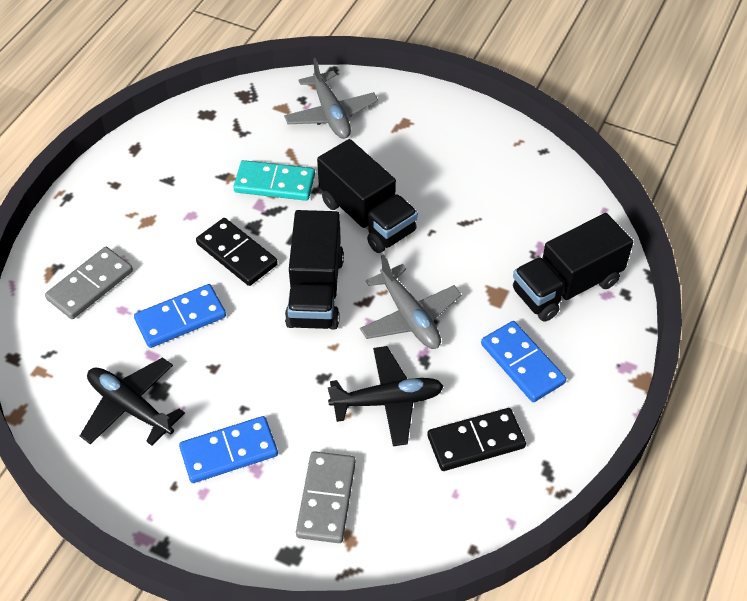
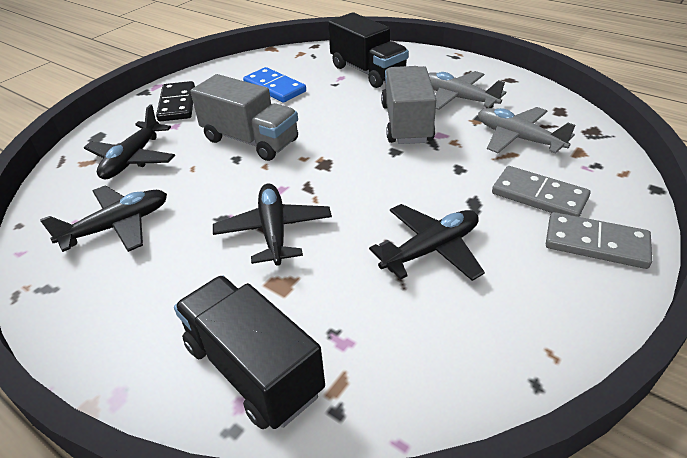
black domino: [196,218,278,286] [427,408,526,471] = 2 -> [156,81,195,122] = 1
black plane: [80,357,185,446] [328,346,443,446] = 2 -> [40,185,167,252] [84,104,175,179] [213,184,332,266] [369,204,485,281] = 4
black truck: [285,210,344,330] [317,139,418,253] [513,213,633,322] = 3 -> [174,275,325,429] [328,12,409,88] = 2
blue domino: [134,284,226,348] [179,416,278,483] [481,321,566,402] = 3 -> [243,67,306,103] = 1
grey truck: none = 0 -> [190,74,298,161] [381,66,436,144] = 2
turquoise domino: [233,160,315,201] = 1 -> none = 0

